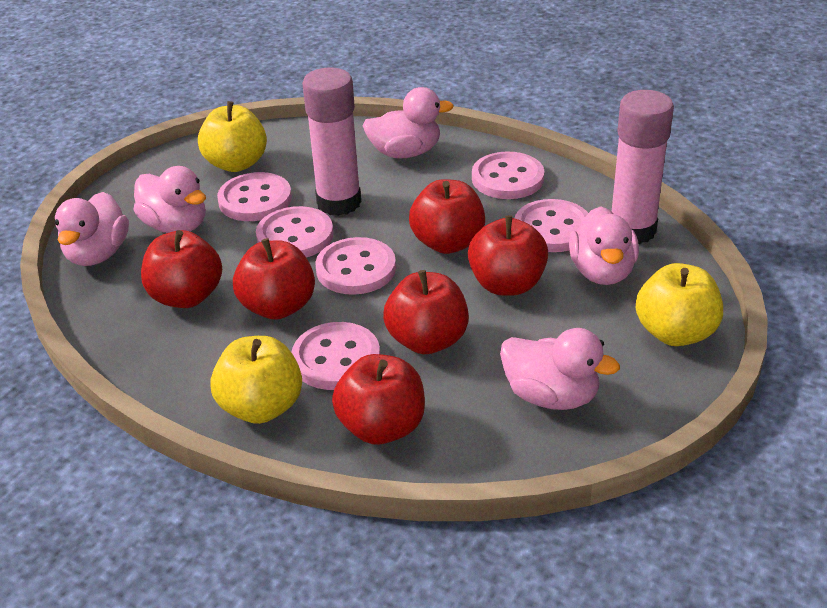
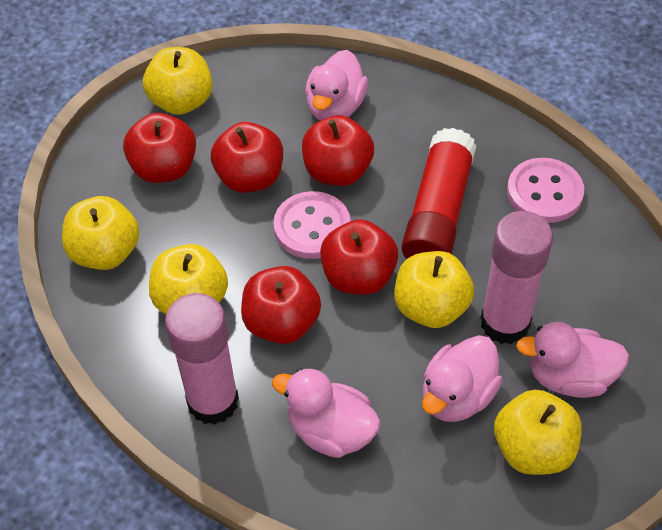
pink button: [217,172,292,221] [256,206,333,258] [292,322,380,390] [315,237,396,295] [472,151,544,199] [515,199,588,252] = 6 -> [273,191,351,259] [507,158,584,223] = 2
pink duck: [55,192,129,266] [133,166,206,233] [362,87,454,158] [500,328,620,410] [569,206,639,285] = 5 -> [272,368,381,458] [305,50,368,120] [422,335,502,422] [516,322,629,398] = 4
red apple: [141,230,222,308] [233,238,315,320] [332,354,425,444] [383,270,469,354] [409,179,485,254] [468,215,548,296] = 6 -> [123,113,196,183] [211,122,283,193] [241,266,321,344] [302,115,374,186] [320,219,398,295] = 5
red glue stick: none = 0 -> [402,128,477,259] = 1
yellow apple: [198,101,267,172] [210,336,302,424] [636,263,723,346] = 3 -> [62,196,139,270] [143,47,212,115] [149,244,228,314] [394,251,474,328] [494,390,582,475] = 5

